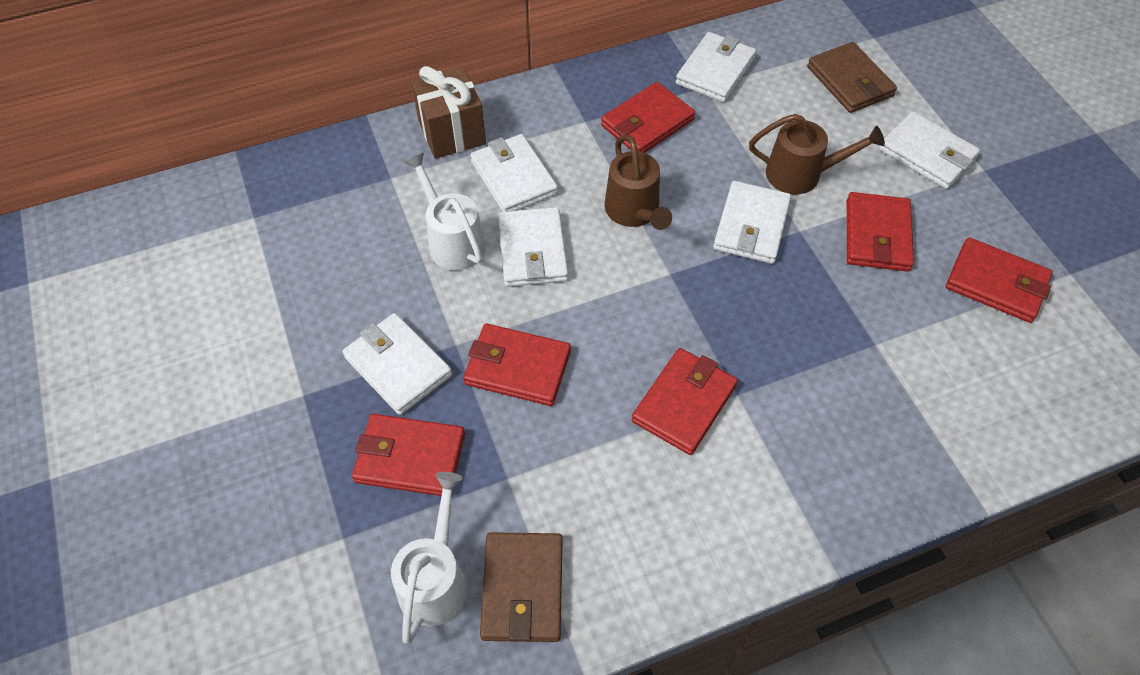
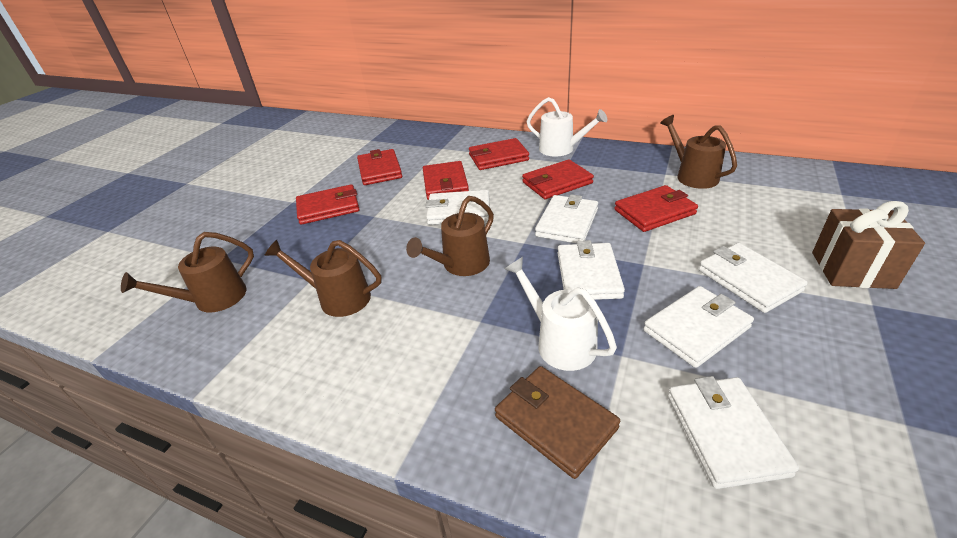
brown wallet: [480,532,563,642] [807,42,897,113] = 2 -> [495,366,620,479] = 1
brown watering can: [605,134,672,230] [749,114,885,194] = 2 -> [121,232,254,312] [265,240,381,317] [406,196,494,276] [660,115,737,189] = 4

